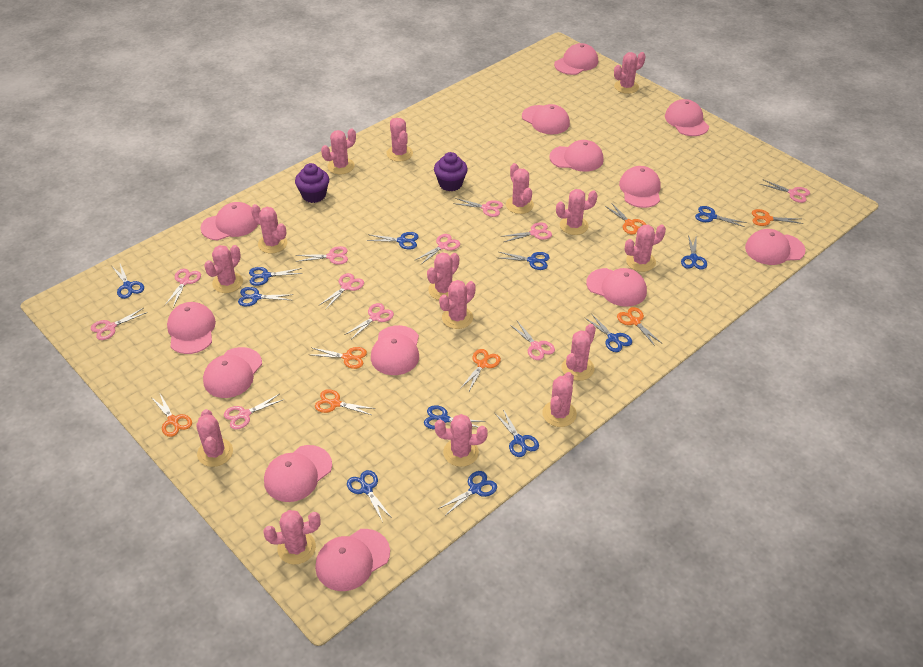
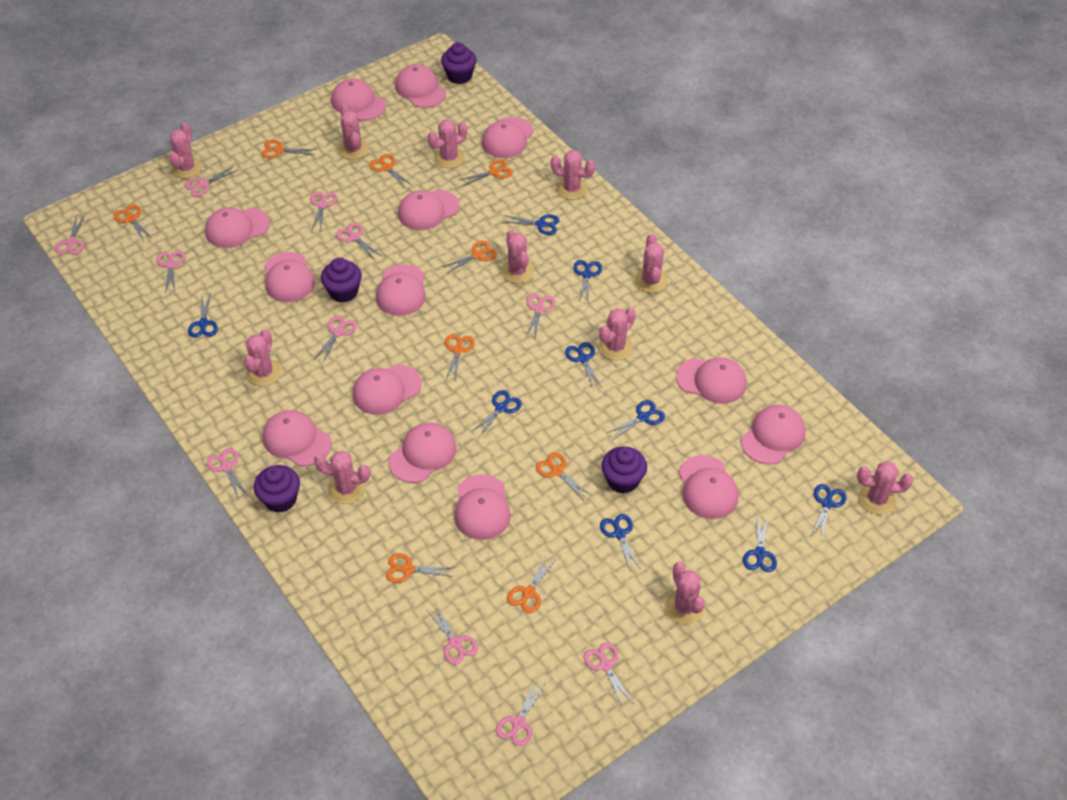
blue scissors: [113,264,144,299] [238,287,294,307] [249,267,303,286] [347,470,392,522] [367,232,419,249] [424,405,486,429] [438,471,497,516] [495,409,539,457] [499,252,550,270] [584,313,632,352] [681,235,707,270] [695,206,747,227] = 12 -> [188,292,218,338] [470,390,522,437] [503,215,559,235] [565,342,602,388] [574,260,602,302] [600,514,641,572] [607,400,665,440] [743,517,777,572] [811,484,847,538] = 9
orange scissors: [151,394,192,437] [312,347,367,369] [315,389,376,415] [460,349,501,391] [605,204,646,235] [617,307,663,346] [752,209,803,226] = 7 -> [114,204,152,241] [261,140,316,158] [369,154,412,188] [386,553,455,583] [442,241,497,274] [445,334,475,381] [460,160,513,186] [507,555,557,613] [536,452,591,500] = 9
pink cactus: [196,409,233,467] [204,245,243,293] [251,204,287,253] [263,510,321,565] [321,128,356,174] [386,118,413,162] [427,252,459,300] [435,414,488,467] [439,280,476,329] [506,163,534,214] [542,372,577,427] [556,189,598,235] [561,324,596,381] [614,52,646,94] [625,225,666,272] = 15 -> [169,122,202,179] [244,329,281,386] [314,451,370,504] [338,104,369,160] [428,119,467,168] [501,230,534,283] [551,150,595,200] [599,308,636,360] [635,233,668,293] [665,562,705,625] [857,461,914,515] = 11
pink cap: [167,302,216,354] [200,202,258,241] [203,347,262,398] [264,445,332,502] [315,529,390,591] [371,325,419,375] [522,104,570,134] [549,140,604,172] [554,43,598,75] [586,268,647,307] [619,166,661,208] [665,99,709,136] [745,229,805,265] = 13 -> [205,207,270,248] [263,410,331,466] [264,252,315,302] [331,79,386,121] [353,364,422,415] [376,264,426,316] [389,422,457,483] [395,64,446,108] [398,190,460,230] [454,474,511,540] [482,117,533,158] [676,357,747,404] [679,455,739,519] [741,405,806,464] = 14
purple cupcake: [295,163,329,203] [434,152,468,191] = 2 -> [254,465,300,513] [321,258,362,303] [441,42,477,84] [601,446,647,493] = 4

